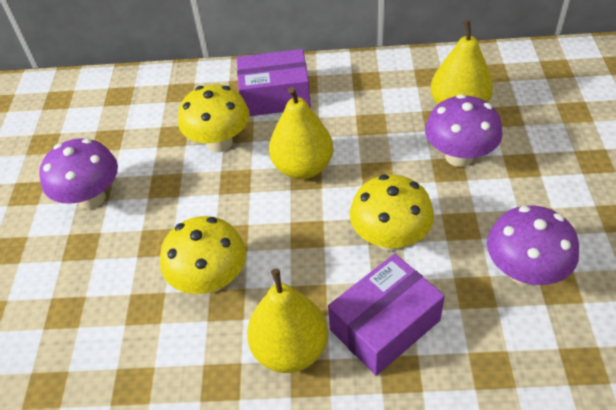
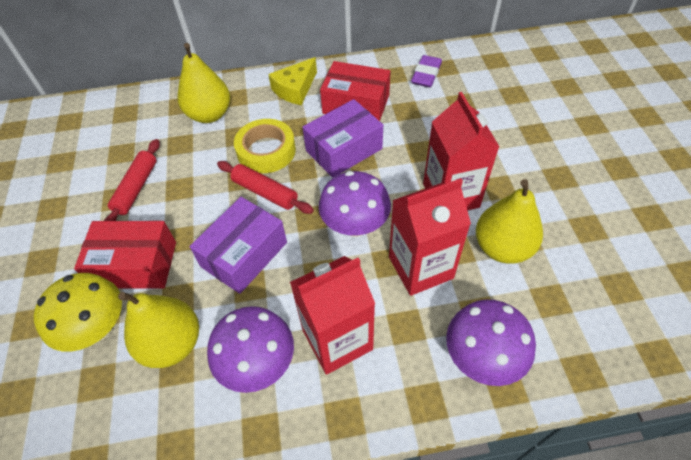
purple eraser: none = 0 -> [411,55,442,87] = 1
red box: none = 0 -> [74,221,176,288] [320,61,391,121] = 2
red carton: none = 0 -> [290,256,375,375] [389,178,471,296] [423,92,500,211] = 3
red rolling pin: none = 0 -> [104,139,160,221] [217,161,314,214] = 2
yellow cheese: none = 0 -> [268,57,317,105] = 1
yellow mushroom: [160,216,246,294] [178,84,250,152] [350,175,434,251] = 3 -> [34,273,122,352] = 1
yellow tape: none = 0 -> [234,119,296,173] = 1

